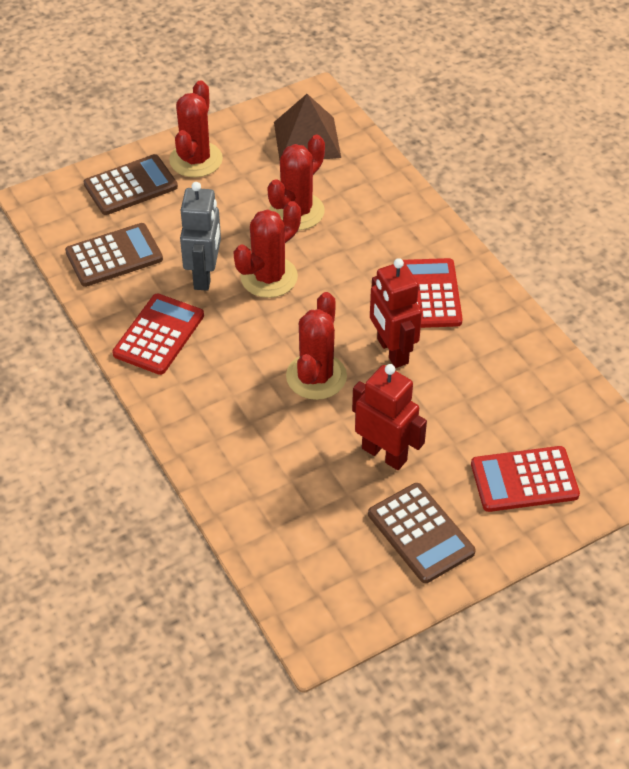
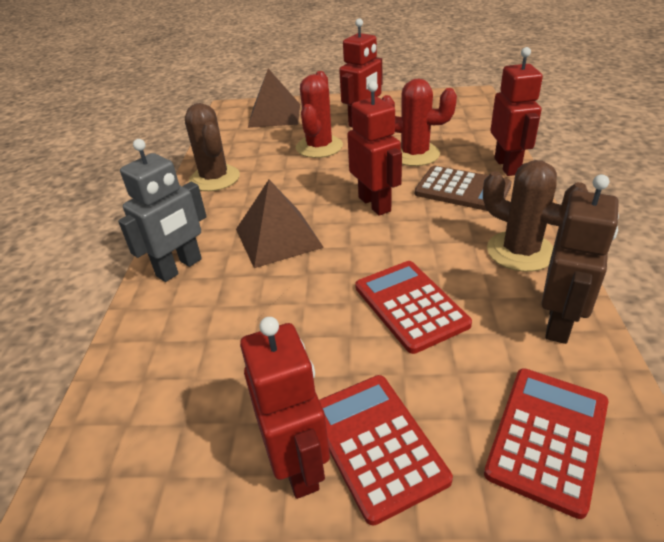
brown cactus: none = 0 -> [185,103,240,191] [483,160,588,272] = 2
brown calculator: [65,223,163,287] [83,154,178,215] [368,483,476,583] = 3 -> [415,166,512,211] = 1
brown pyramid: [274,94,341,160] = 1 -> [236,180,324,268] [248,69,300,128] = 2
brown robot: none = 0 -> [542,174,619,344] = 1
red cactus: [169,80,223,177] [233,201,301,298] [267,135,325,230] [286,292,347,400] = 4 -> [296,71,343,158] [382,78,457,166] = 2
red robot: [352,364,427,470] [370,258,422,368] = 2 -> [240,317,330,499] [339,18,382,127] [347,81,402,216] [490,47,543,176] = 4

